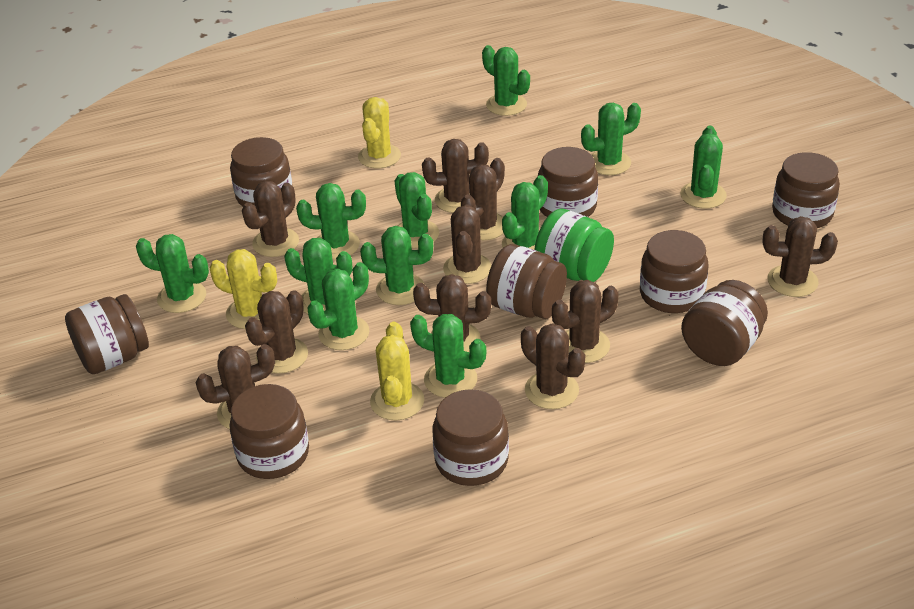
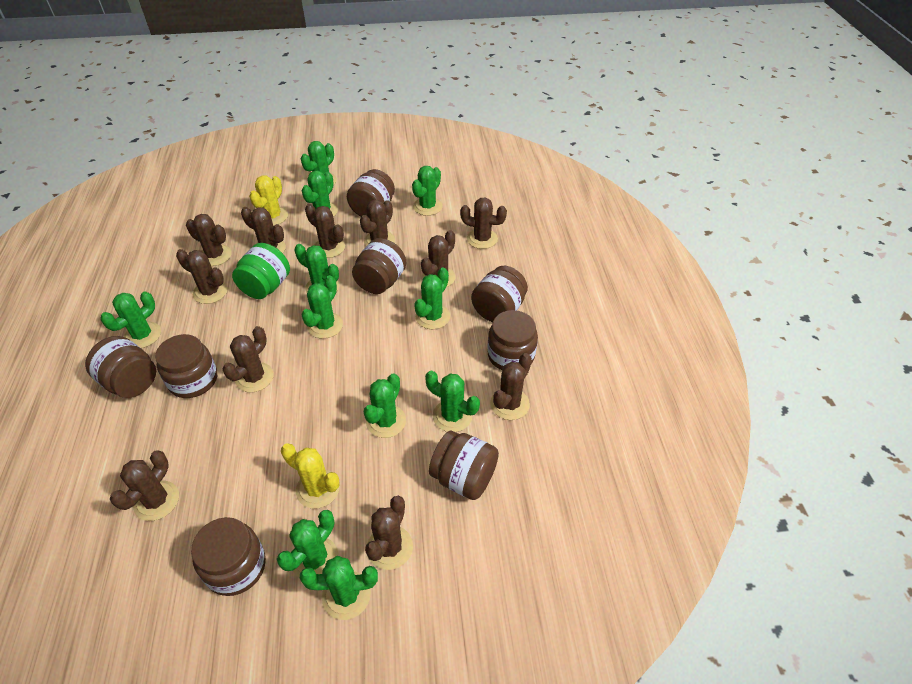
brown cactus: [196,344,275,429] [242,181,299,257] [245,290,308,374] [413,274,491,352] [422,139,489,213] [443,204,491,284] [461,158,505,240] [521,323,585,409] [552,280,618,363] [763,216,838,297] = 10 -> [110,451,179,521] [176,249,227,304] [186,214,232,266] [222,326,274,393] [241,207,286,253] [305,204,345,258] [360,200,395,246] [365,496,413,570] [421,230,456,287] [460,197,507,249] [490,353,532,420] = 11
brown jar: [65,294,149,374] [229,384,309,479] [230,137,292,207] [433,389,509,486] [486,244,567,319] [538,147,598,217] [640,230,709,313] [681,280,768,366] [772,152,840,228] = 9 -> [85,336,156,398] [155,334,217,398] [191,517,266,596] [347,169,395,217] [352,238,406,294] [429,431,499,500] [471,266,528,322] [487,310,538,370] = 8
yellow cactus: [209,249,277,329] [358,97,401,168] [370,322,424,420] = 3 -> [249,176,288,226] [281,443,339,509] = 2

